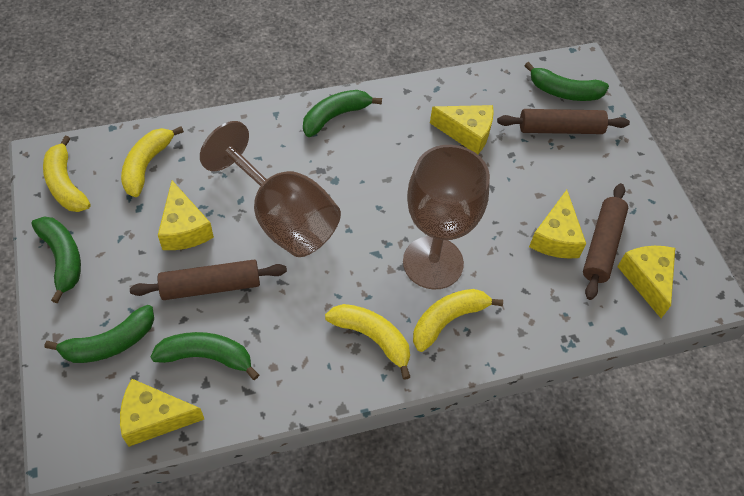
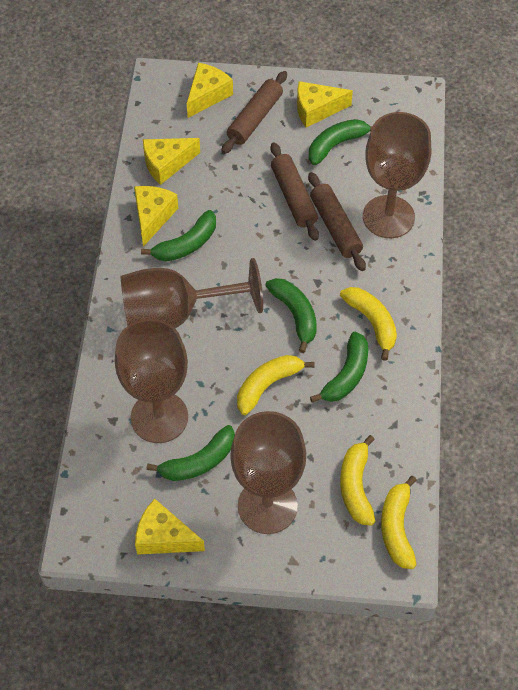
brown goblet: [200,121,341,257] [403,145,490,290] = 2 -> [115,319,188,443] [121,258,263,328] [230,411,306,534] [363,112,431,238] = 4

